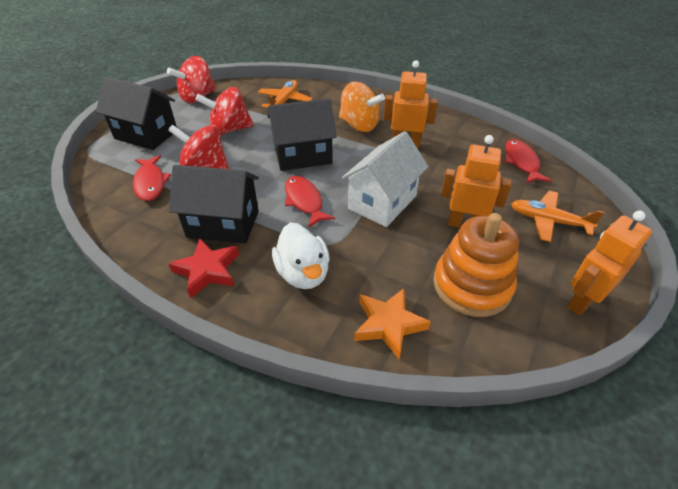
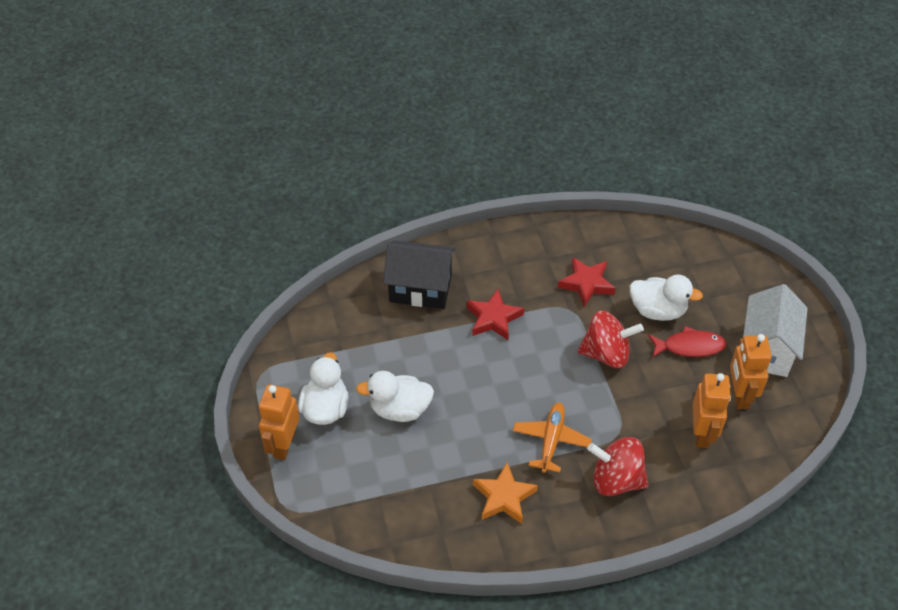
black house: [96,77,177,150] [169,165,259,243] [268,98,337,171] = 3 -> [383,240,456,309] = 1
orange plane: [258,80,312,108] [511,190,604,242] = 2 -> [513,403,592,473] = 1
orange spinning top: [339,81,385,132] = 1 -> none = 0
orange stacking toy: [433,213,519,317] = 1 -> none = 0
red fish: [133,155,171,201] [285,176,335,227] [505,139,552,183] = 3 -> [648,326,727,358] = 1
red spinning top: [167,56,217,103] [168,125,229,169] [195,87,254,135] = 3 -> [577,311,644,368] [588,437,649,496] = 2
red star: [168,238,239,299] = 1 -> [467,289,524,340] [558,257,616,307] = 2
white duck: [272,222,330,289] = 1 -> [298,352,349,425] [356,371,434,422] [630,275,703,321] = 3

